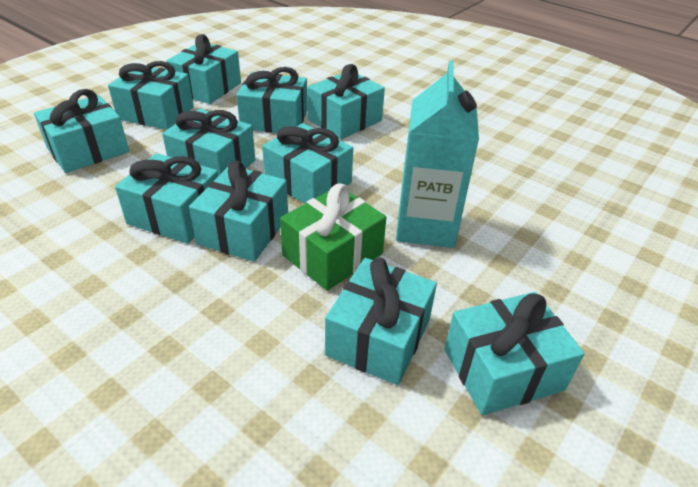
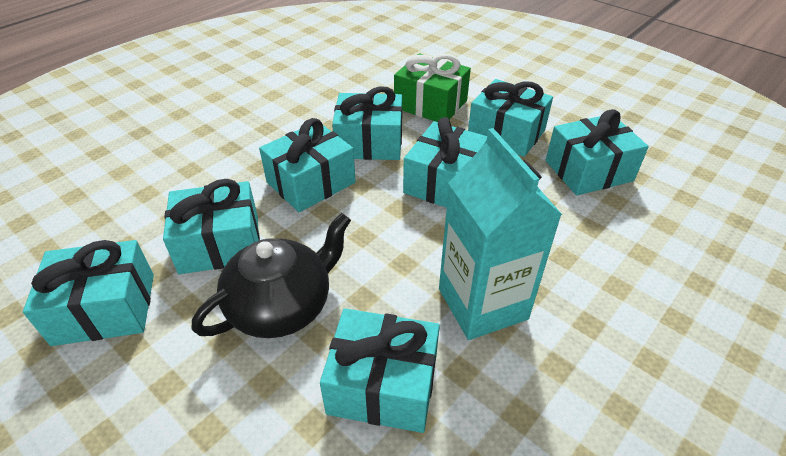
black teapot: none = 0 -> [192,213,351,338] = 1
turquoise gift: [34,89,129,173] [108,61,194,130] [115,153,219,244] [162,109,255,175] [166,34,241,104] [189,160,288,262] [236,67,307,133] [262,123,353,204] [308,64,385,139] [325,258,437,385] [444,292,584,416] = 11 -> [23,240,154,346] [163,179,260,274] [259,118,356,212] [320,308,440,433] [332,86,402,160] [403,117,487,208] [468,79,553,157] [546,109,649,196] = 8

